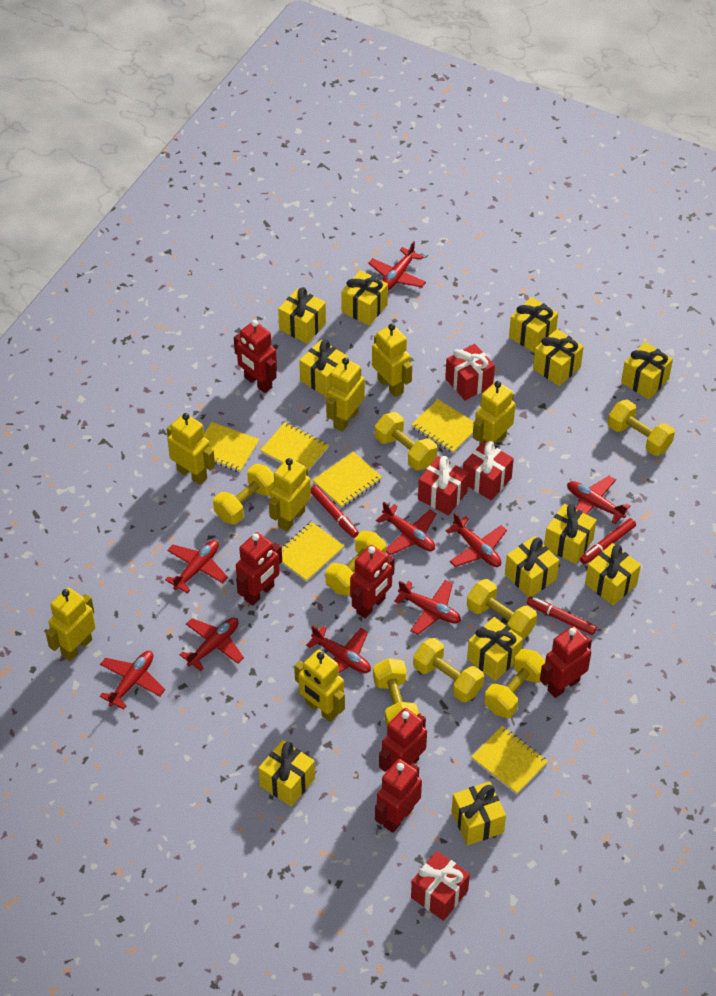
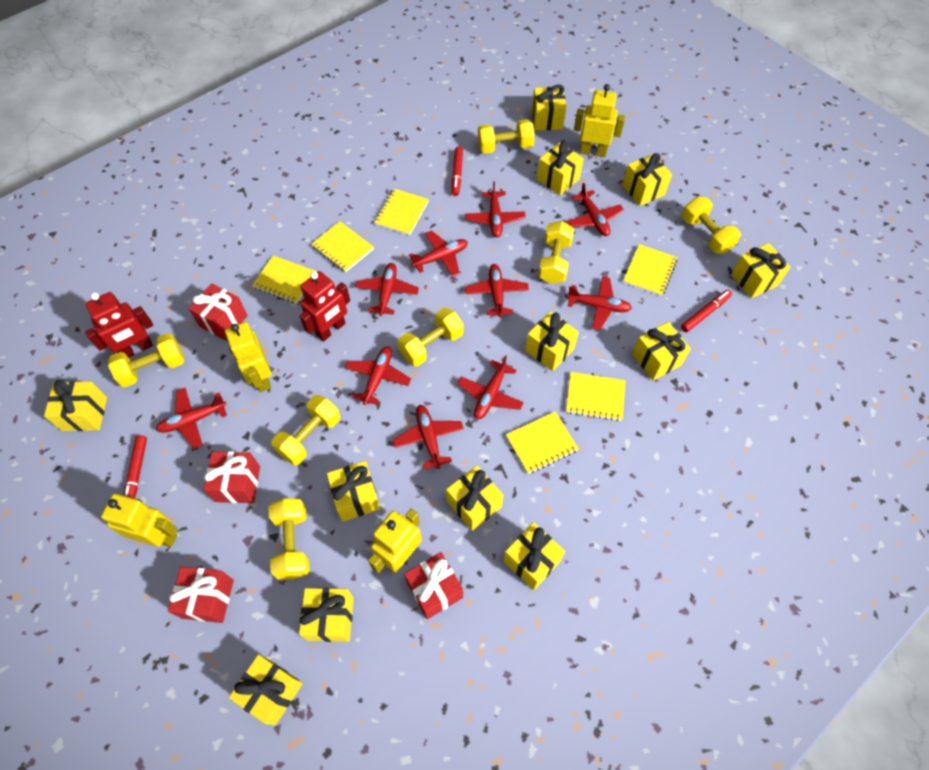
red plane: [100,651,165,710] [165,540,228,593] [180,617,244,671] [306,625,371,674] [368,241,426,291] [376,502,436,555] [394,580,461,635] [445,513,507,567] [567,476,630,524] = 9 -> [156,388,227,449] [345,346,411,405] [355,263,419,316] [393,405,464,469] [409,230,468,277] [457,355,524,419] [465,264,529,318] [466,181,526,237] [567,183,624,236] [567,277,632,330] = 10
red robot: [234,320,277,393] [236,532,282,606] [350,545,395,619] [375,759,422,833] [379,708,427,772] [540,626,592,698] = 6 -> [85,292,153,358] [299,271,350,342] = 2
yellow dumbbell: [213,464,275,524] [325,531,386,596] [373,658,419,726] [375,412,437,471] [413,638,484,702] [467,579,537,639] [484,649,545,718] [608,400,675,456] = 8 -> [108,333,184,387] [268,499,310,580] [271,395,340,465] [398,308,463,367] [478,119,535,154] [538,221,574,284] [682,197,741,254] = 7
yellow robot: [46,587,96,661] [167,413,215,485] [269,458,311,531] [294,650,345,722] [326,358,365,432] [372,324,412,397] [473,381,516,446] = 7 -> [101,494,178,547] [225,322,272,392] [368,509,422,573] [574,84,625,157] = 4

